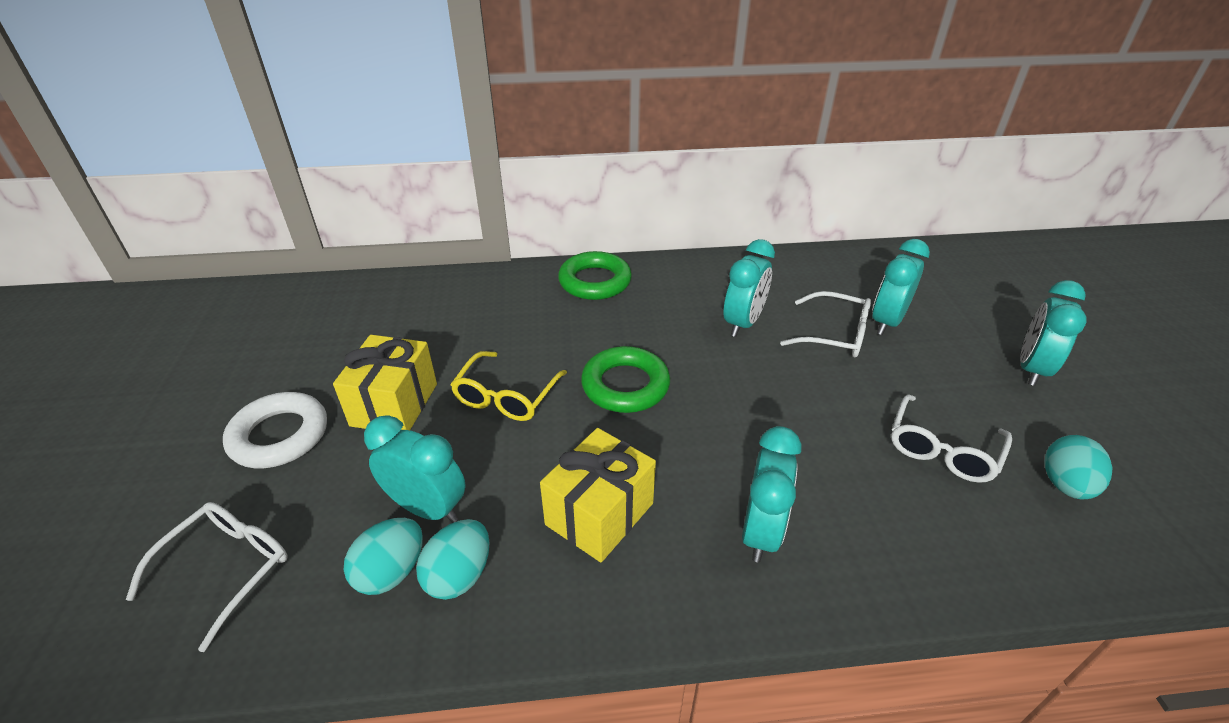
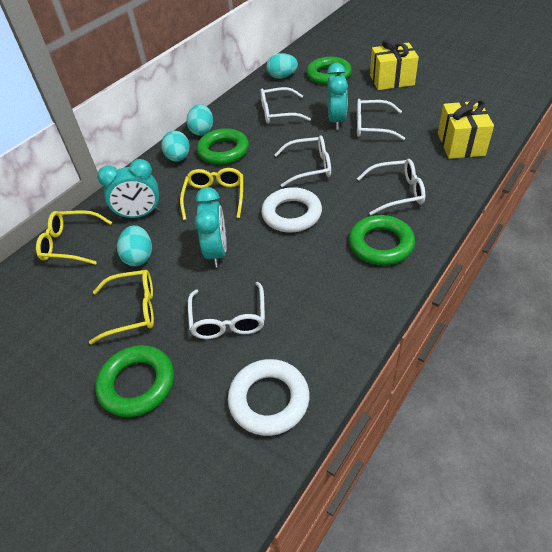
green ring: [558,251,632,300] [581,346,670,413] = 2 -> [95,345,174,417] [197,128,249,165] [306,57,352,85] [349,215,415,265] = 4
turquoise clock: [364,415,466,523] [724,239,775,337] [742,426,801,562] [872,239,930,335] [1020,280,1086,386] = 5 -> [97,159,160,220] [195,187,227,267] [327,63,348,130] = 3
turquoise egg: [344,518,423,595] [416,519,490,600] [1044,435,1112,499] = 3 -> [117,225,152,266] [161,131,190,162] [186,104,213,136] [266,53,298,79] = 4
white glasses: [126,502,288,652] [780,291,871,357] [891,394,1012,483] = 3 -> [188,282,265,339] [260,87,311,124] [274,135,331,187] [357,99,405,140] [357,159,425,215] = 5
white ring: [223,392,327,468] = 1 -> [228,359,309,436] [261,187,322,232] = 2
yellow glasses: [450,351,567,421] = 1 -> [36,210,112,265] [89,270,154,344] [180,168,243,220] = 3

